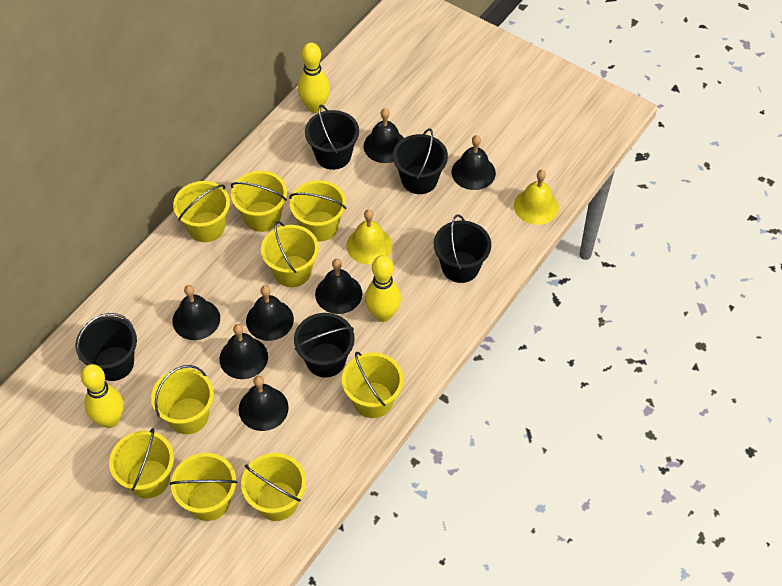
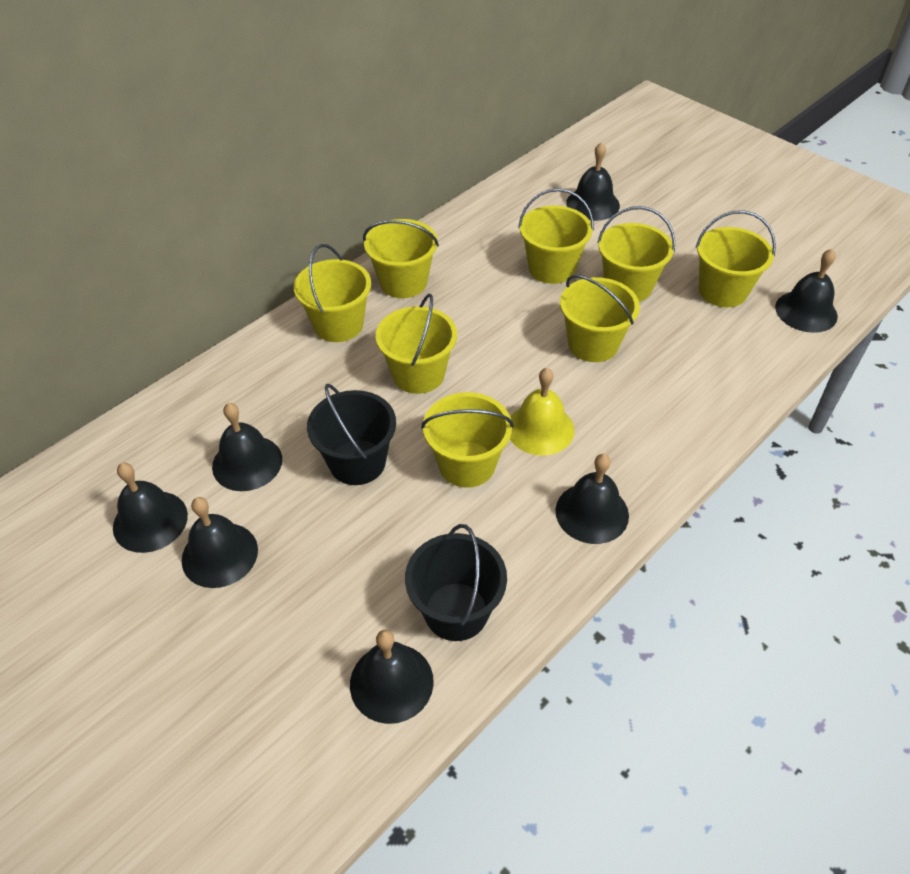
black bucket: [75,313,137,381] [294,313,355,378] [305,105,359,170] [393,128,448,194] [434,215,491,283] = 5 -> [307,384,396,485] [405,524,507,641] = 2
yellow bell: [347,209,392,265] [514,170,559,225] = 2 -> [510,368,574,456] = 1
yellow bowling pin: [81,364,124,428] [298,42,330,113] [365,255,401,322] = 3 -> none = 0
yellow bucket: [109,428,174,498] [151,365,214,434] [170,453,237,521] [173,181,230,242] [231,171,287,232] [241,453,306,521] [261,221,319,287] [289,180,346,242] [342,352,404,418] = 9 -> [294,244,371,342] [363,219,439,298] [376,294,457,394] [421,392,514,488] [518,188,594,284] [560,275,640,362] [597,206,675,302] [696,210,776,307] = 8

